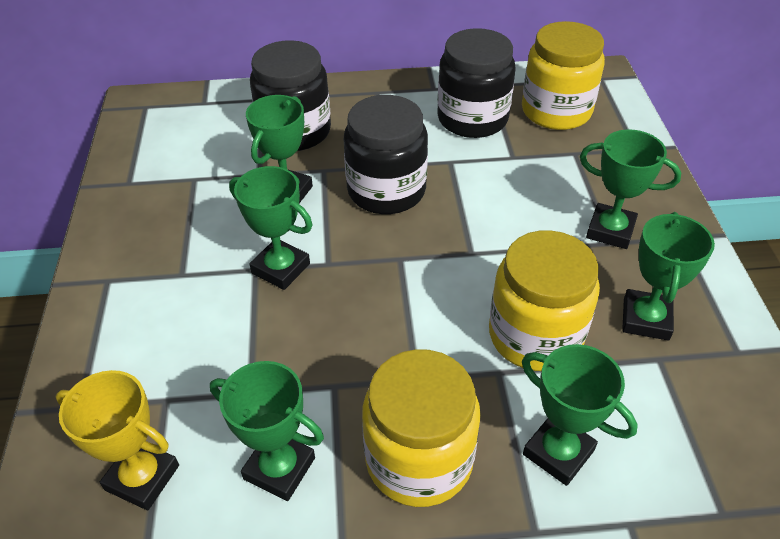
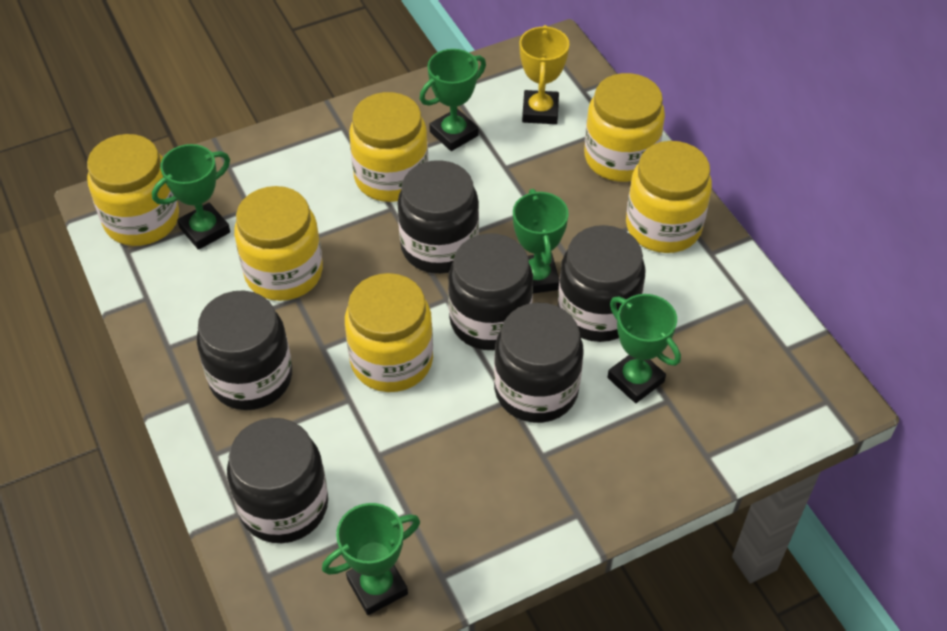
black jar: [250,40,331,151] [344,95,428,214] [437,28,516,138] = 3 -> [197,291,292,410] [227,418,328,543] [397,160,479,274] [448,233,533,350] [494,302,584,423] [558,225,645,342] = 6
green trophy: [210,361,324,501] [229,166,312,290] [246,95,313,203] [522,344,638,486] [580,129,681,249] [622,212,715,341] = 6 -> [152,144,230,250] [322,503,420,615] [420,49,486,151] [513,189,569,294] [607,294,681,403] = 5
yellow jar: [362,349,481,507] [489,230,600,371] [522,21,605,130] = 3 -> [87,134,179,246] [234,186,323,301] [345,273,433,392] [349,92,428,202] [584,73,665,182] [626,141,712,253] = 6

